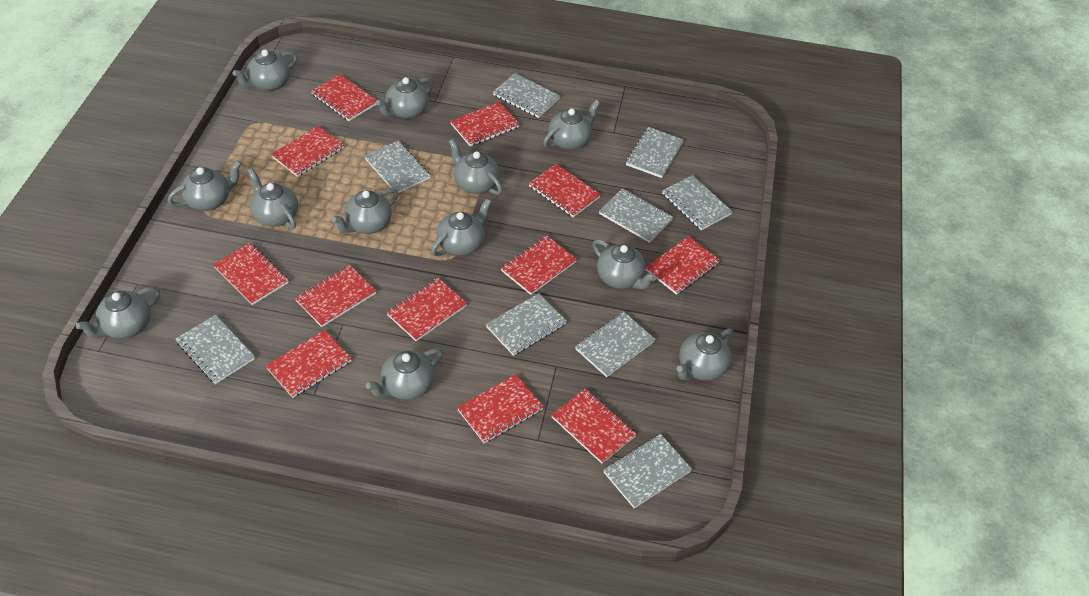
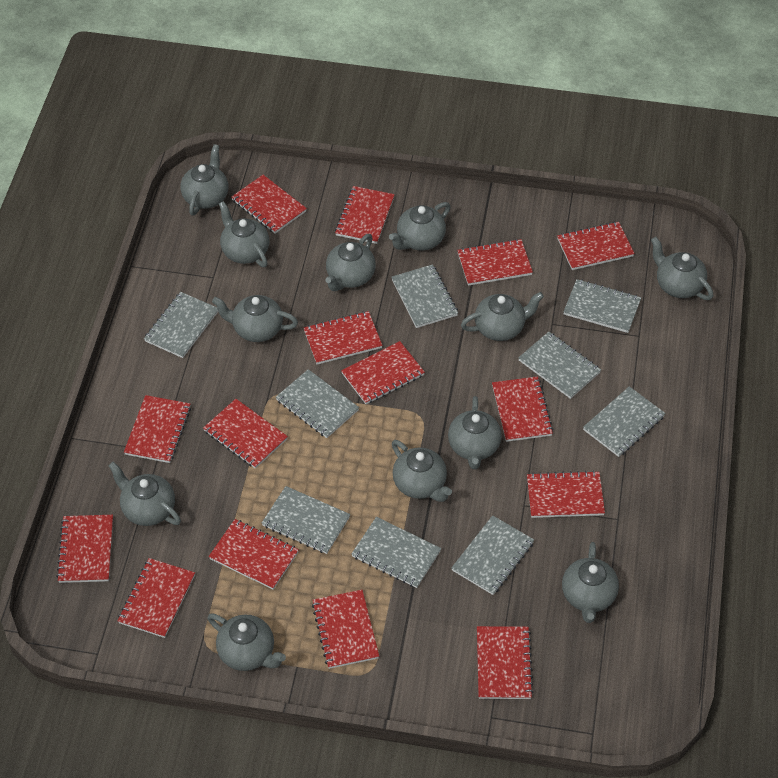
red notebook: [213,243,289,305] [266,330,352,398] [271,126,344,177] [295,265,376,327] [311,74,377,121] [387,278,467,341] [450,102,520,146] [457,375,543,443] [501,236,577,295] [529,164,601,217] [552,389,636,464] [646,236,720,295] = 12 -> [56,515,113,583] [117,558,195,638] [124,395,191,463] [203,399,288,469] [209,519,299,590] [231,175,307,234] [304,311,383,364] [312,590,379,669] [335,186,395,244] [341,341,425,404] [457,239,533,286] [477,626,534,699] [492,376,553,442] [527,471,605,518] [557,222,635,270] = 15

